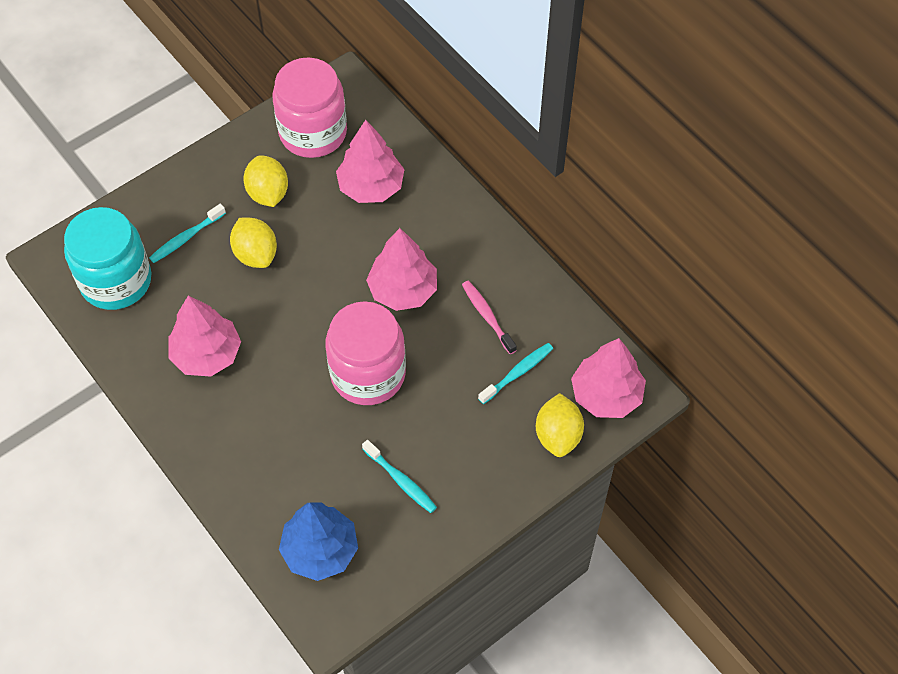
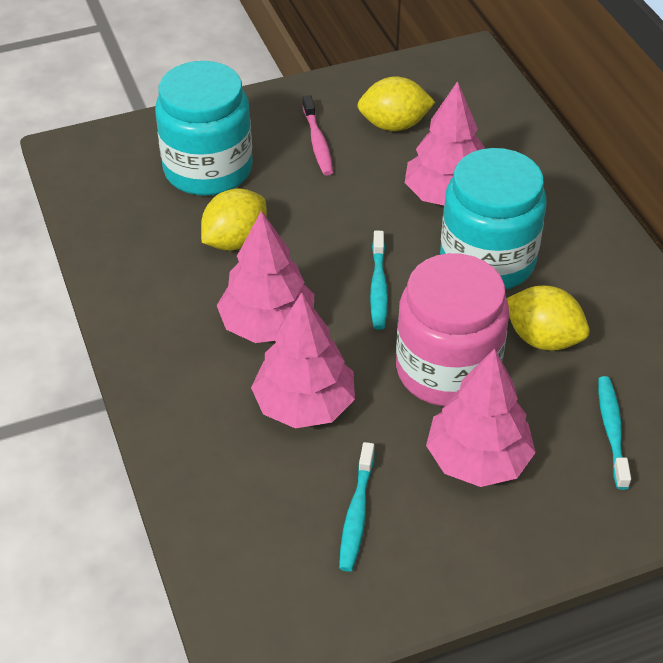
blue tree: [279,503,358,581] = 1 -> none = 0
pink jar: [272,57,347,158] [325,301,406,405] = 2 -> [396,253,509,406] = 1
turquoise jar: [64,207,151,310] = 1 -> [155,61,253,196] [440,148,547,290] = 2

